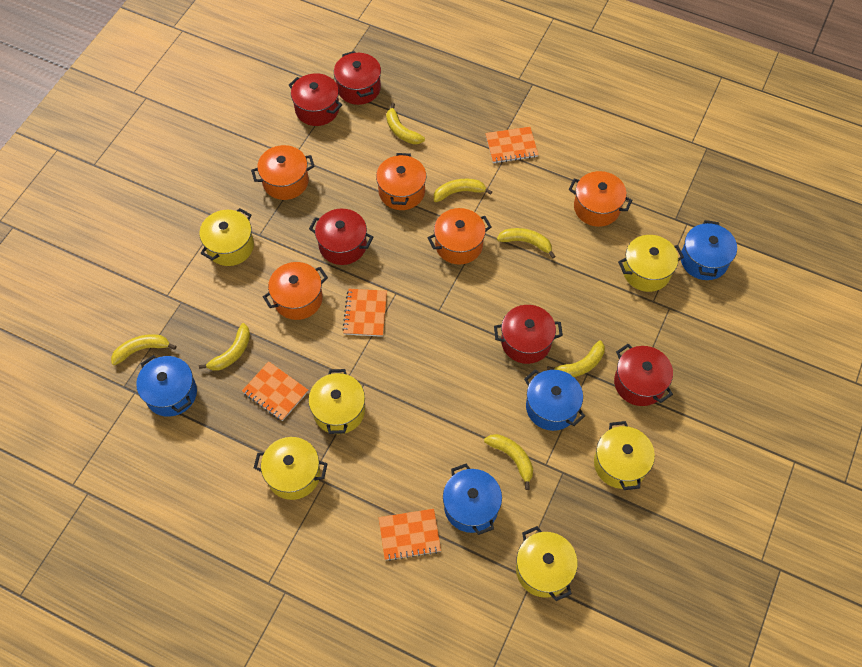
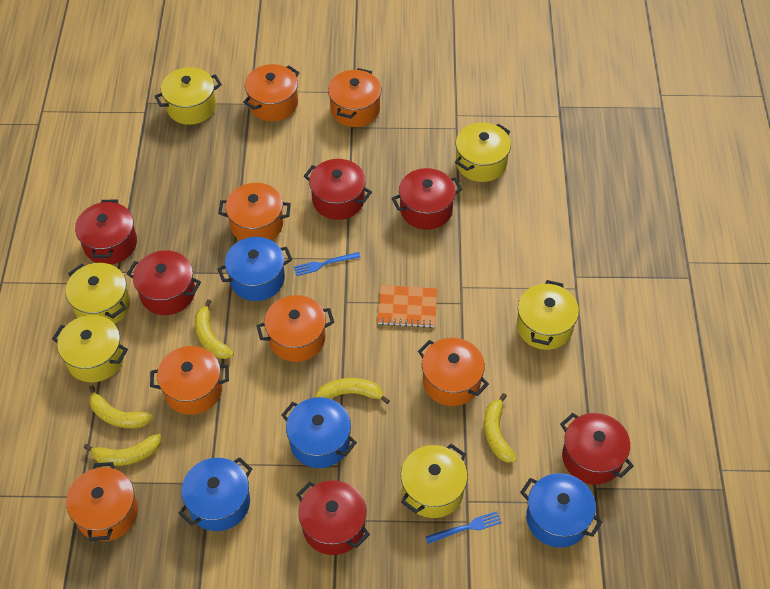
blue fork: none = 0 -> [294,252,361,276] [426,511,502,544] = 2
orange notebook: [242,361,308,421] [342,289,387,337] [379,509,441,561] [485,127,538,163] = 4 -> [377,285,437,328] = 1
orange pot: [251,145,315,200] [263,262,328,320] [376,153,426,210] [428,208,491,265] [569,171,632,227] = 5 -> [66,462,138,541] [150,346,229,415] [218,183,291,240] [243,64,300,121] [256,295,334,362] [328,68,381,127] [418,338,489,406] = 7
red pot: [288,73,342,126] [309,209,373,265] [334,51,381,105] [494,305,563,364] [614,344,673,406] = 5 -> [75,200,137,264] [127,250,201,315] [296,480,370,555] [304,159,372,220] [392,168,462,230] [560,413,634,485] = 6
yellow banana: [111,334,176,366] [199,323,250,371] [386,103,425,144] [434,179,493,202] [484,434,533,490] [497,228,556,259] [547,341,605,377] = 7 -> [84,433,161,466] [89,385,153,428] [195,299,234,359] [315,378,390,404] [484,393,517,462] = 5

